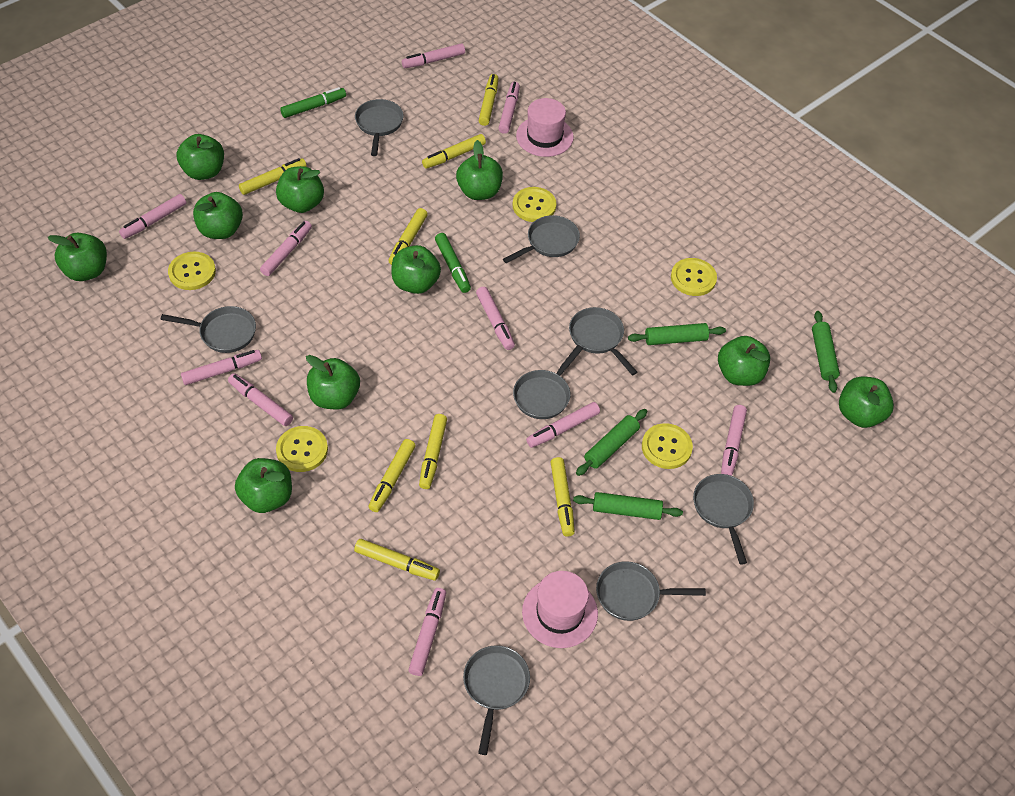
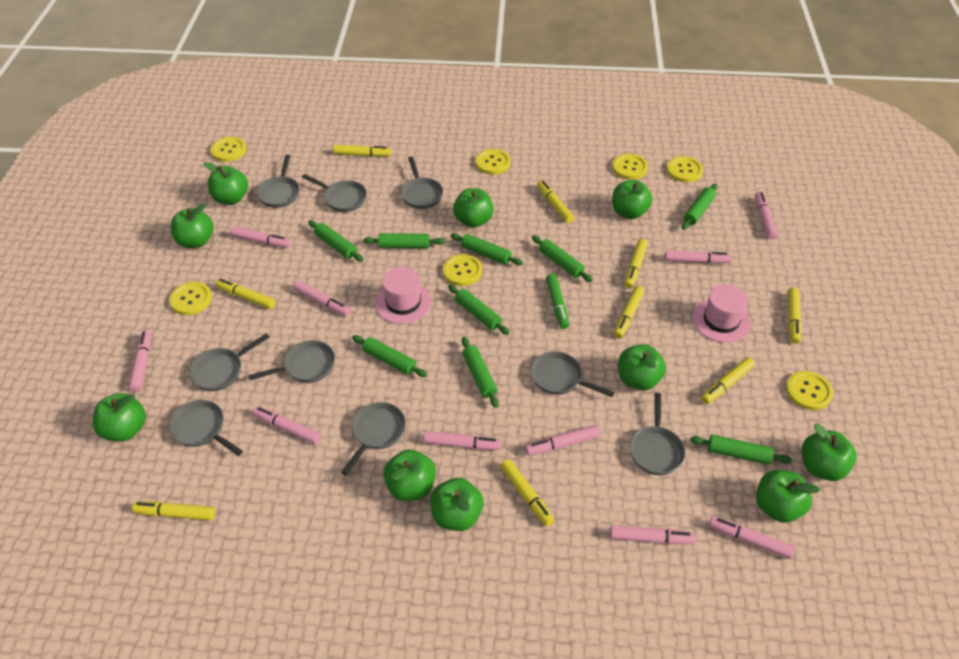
green marker: [280,87,346,118] [435,233,471,293] = 2 -> [546,273,569,329] = 1
green rolling pin: [573,492,683,520] [576,409,647,476] [628,323,726,345] [812,311,840,393] = 4 -> [308,220,363,262] [352,335,427,377] [364,233,445,248] [448,285,510,335] [451,233,523,265] [462,337,499,408] [532,235,593,282] [682,183,717,230] [690,435,792,465] = 9
grey pan: [160,306,256,353] [355,99,404,156] [463,645,530,755] [503,215,580,263] [513,345,583,419] [569,307,637,375] [596,561,706,621] [693,474,754,565] = 8 -> [169,400,243,456] [189,333,270,391] [248,340,335,383] [257,155,300,208] [302,174,367,212] [341,402,406,475] [401,157,443,209] [531,351,615,397] [630,393,686,475] = 9
yellow button: [168,252,216,290] [276,426,328,472] [513,187,557,222] [642,423,693,469] [671,258,717,296] = 5 -> [169,282,212,315] [210,137,246,162] [443,254,482,286] [476,149,511,175] [612,154,648,180] [667,156,703,182] [786,371,833,410] = 7
yellow marker: [239,158,307,195] [354,539,440,581] [368,439,416,512] [388,208,428,265] [419,414,447,489] [422,134,486,169] [478,74,499,126] [551,457,575,537] = 8 -> [132,501,215,520] [215,279,276,309] [333,145,391,157] [500,459,554,526] [537,180,574,223] [614,286,645,339] [624,239,648,289] [701,357,755,404] [788,287,802,344] = 9

